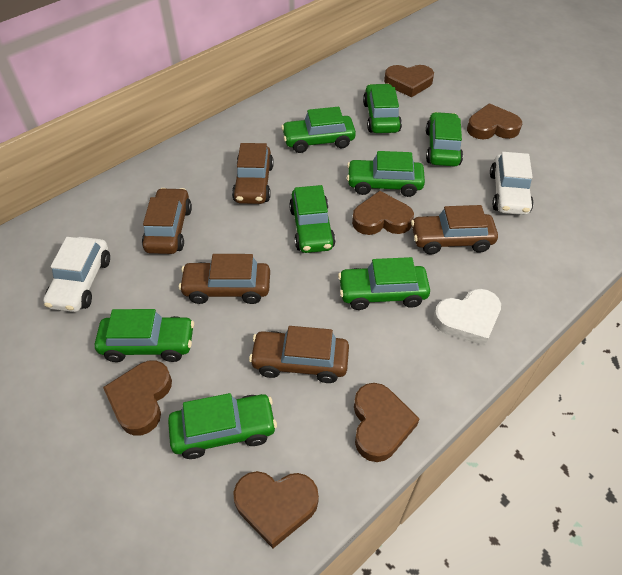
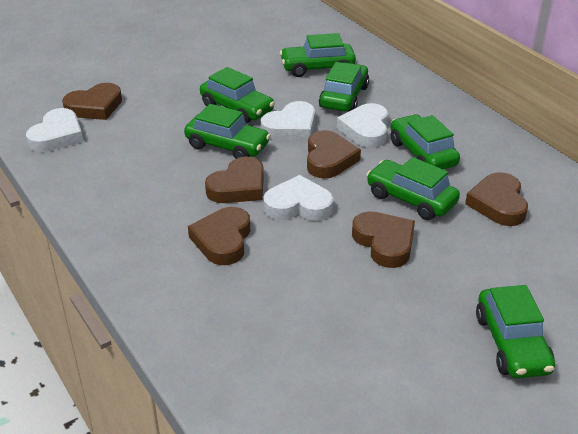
brown car: [142,188,192,254] [179,254,270,304] [232,143,274,204] [249,326,349,383] [411,205,498,254] = 5 -> none = 0
green car: [95,309,194,362] [168,393,277,459] [281,106,356,153] [289,185,335,253] [338,257,430,310] [347,151,425,197] [363,84,402,133] [426,112,463,166] = 8 -> [184,104,271,159] [200,67,275,124] [280,33,356,77] [319,62,369,112] [366,157,460,220] [391,114,460,170] [476,285,555,378] = 7
white car: [43,237,110,312] [490,152,534,215] = 2 -> none = 0
white heart: [433,289,501,346] = 1 -> [26,108,83,152] [261,101,315,140] [263,175,334,221] [337,103,388,148] = 4

